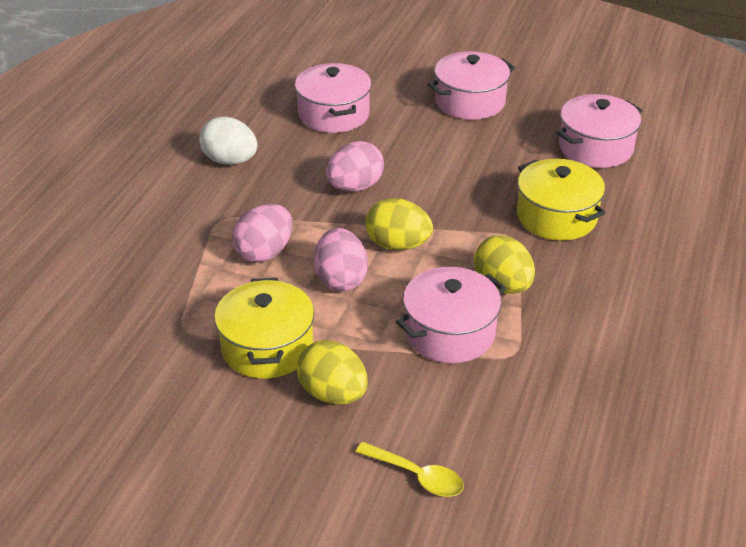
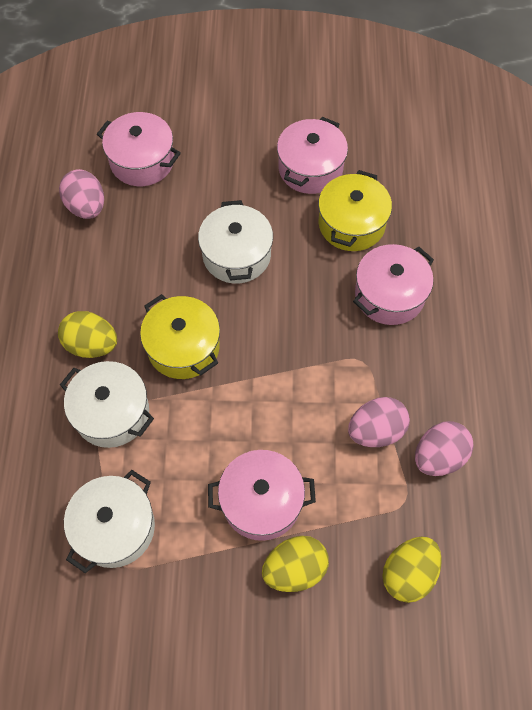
white egg: [199,117,257,165] = 1 -> none = 0
white pot: none = 0 -> [60,361,154,448] [64,470,155,573] [198,200,273,283] = 3
yellow spoon: [356,442,464,497] = 1 -> none = 0

